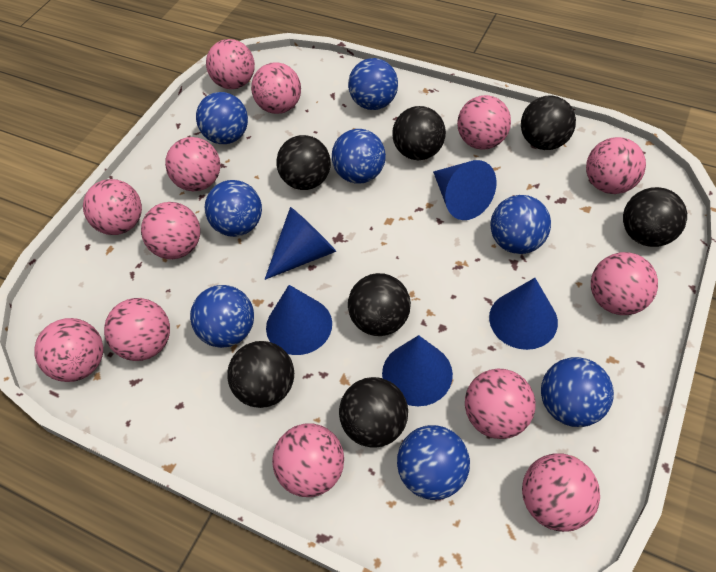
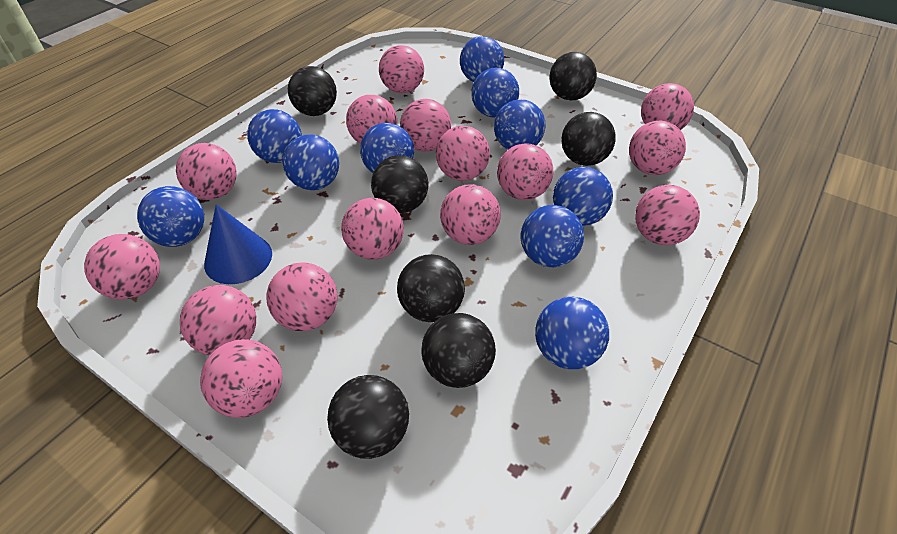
blue ball: [190,285,254,348] [196,92,248,144] [205,180,262,237] [332,129,386,184] [348,58,398,110] [397,425,470,500] [490,195,551,254] [541,357,614,427] = 8 -> [137,186,204,247] [247,109,302,163] [283,134,339,190] [360,123,414,173] [460,36,504,82] [471,68,519,117] [494,99,545,150] [521,205,584,267] [535,297,609,369] [553,167,613,226] = 10
blue cone: [264,207,336,280] [266,285,332,355] [382,335,453,406] [433,160,497,220] [489,278,558,350] = 5 -> [204,204,272,284] = 1
pink ball: [35,318,103,382] [83,179,142,235] [104,298,170,361] [141,202,200,259] [165,137,220,191] [206,39,255,89] [251,62,301,114] [272,423,344,497] [457,95,511,150] [465,368,536,439] [522,453,600,532] [586,137,646,194] [591,252,658,315] = 13 -> [84,234,160,300] [176,143,237,200] [180,285,256,356] [200,339,282,418] [267,262,337,331] [341,198,404,259] [346,95,397,144] [379,45,424,93] [400,99,451,152] [436,126,490,181] [440,184,501,245] [497,143,553,200] [629,121,686,175] [635,185,700,245] [641,83,694,130] = 15

